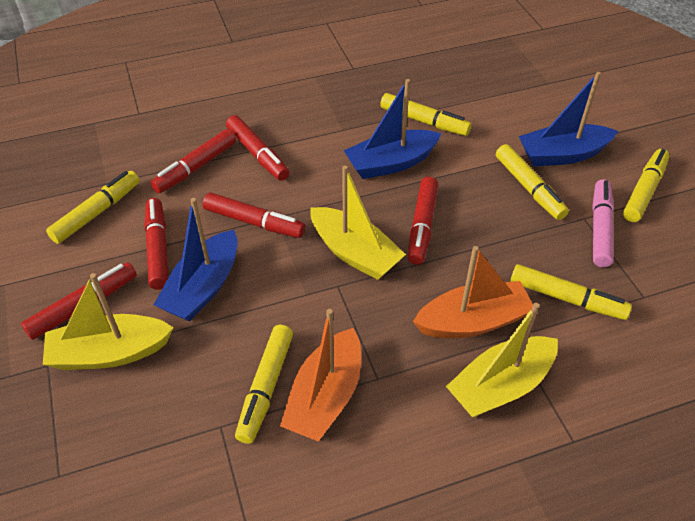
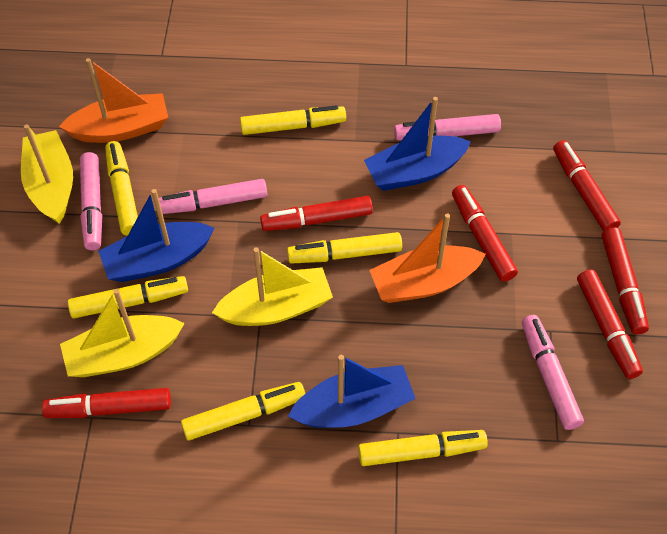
pink marker: [592,179,614,267] = 1 -> [80,152,102,250] [159,179,267,214] [394,114,501,141] [522,315,584,430] = 4

